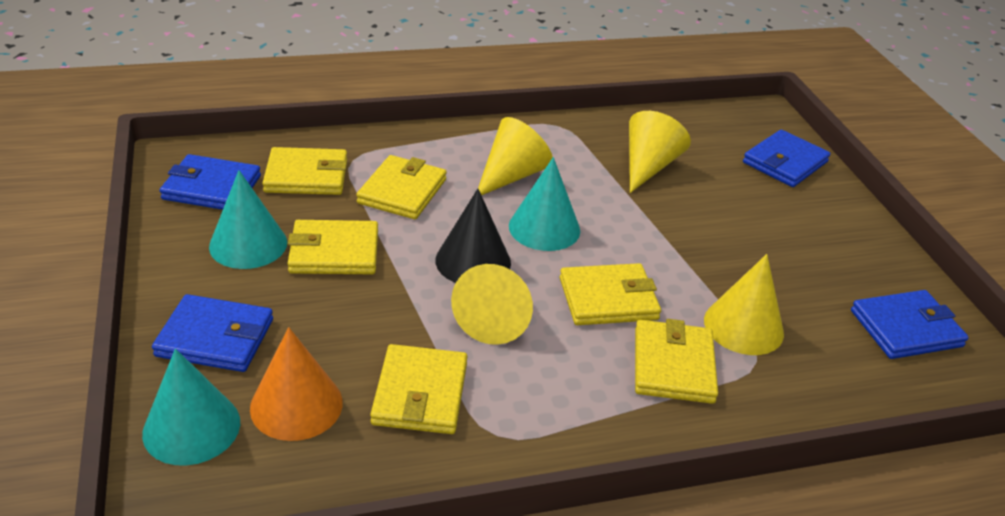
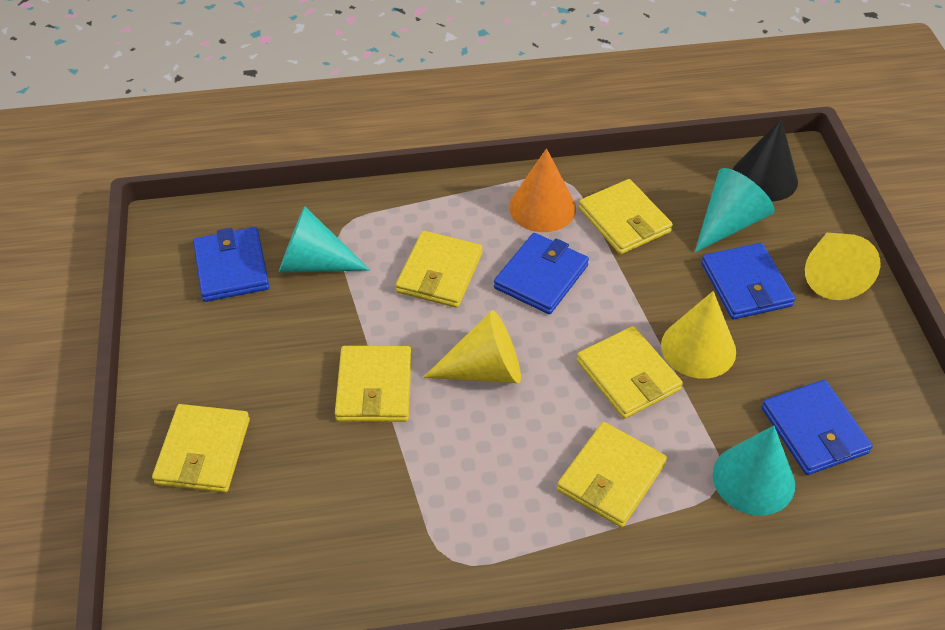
yellow cone: [451,264,533,345] [478,117,553,195] [629,111,691,193] [704,254,784,355] = 4 -> [423,311,521,383] [661,291,736,379] [805,233,880,300] = 3

